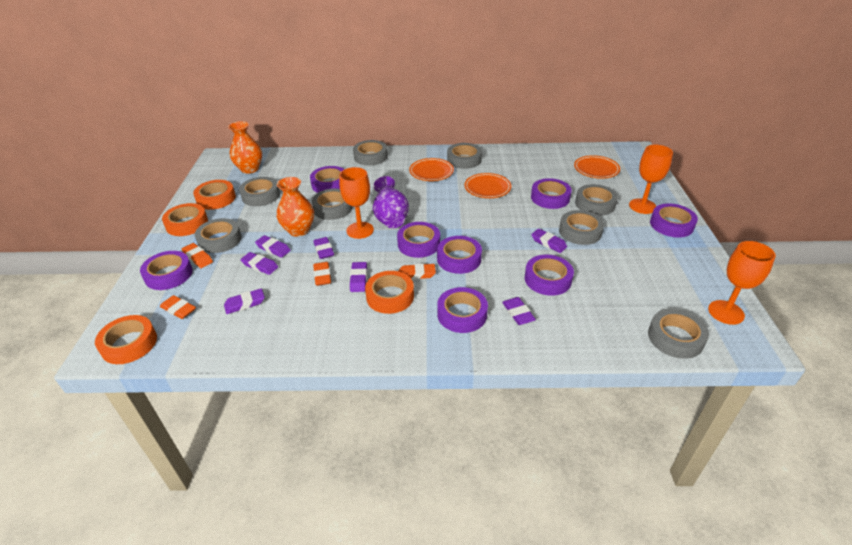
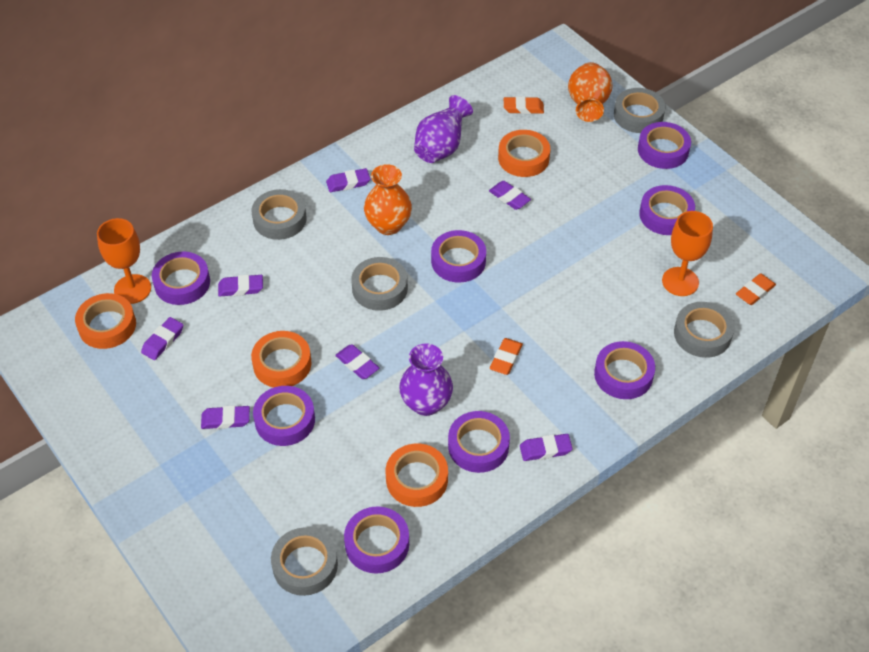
grey tape: [195,218,241,253] [239,177,280,206] [312,189,353,220] [353,140,388,165] [447,143,482,169] [559,210,604,245] [575,184,618,216] [648,309,709,359] = 8 -> [252,189,307,240] [271,527,338,596] [351,257,408,311] [614,88,666,133] [674,302,735,358] = 5
orange eraser: [160,295,196,319] [182,243,213,268] [313,262,331,286] [398,263,436,280] = 4 -> [490,338,523,375] [504,96,544,114] [736,273,776,305] = 3
orange goblet: [339,167,374,239] [629,145,673,214] [708,241,776,325] = 3 -> [97,218,151,304] [662,211,713,296] = 2
orange plate: [409,158,454,181] [465,173,511,198] [574,155,620,179] = 3 -> none = 0
purple vase: [373,176,409,228] = 1 -> [399,343,453,416] [414,95,473,163] = 2

